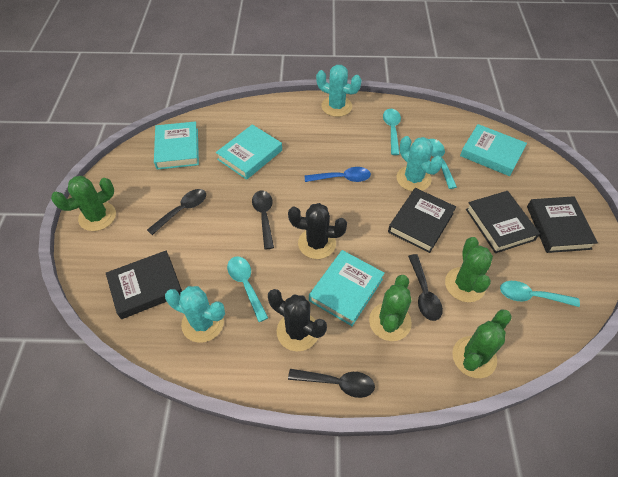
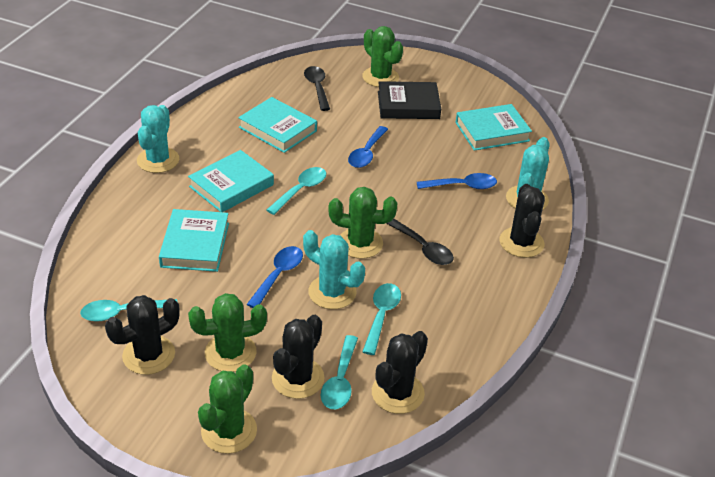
black book: [106,251,182,319] [388,188,456,253] [466,191,540,253] [527,196,598,253] = 4 -> [378,81,441,119] = 1
black cactus: [268,289,327,351] [288,203,347,259] = 2 -> [105,295,180,375] [272,315,325,399] [372,331,428,414] [499,184,545,258] = 4
black spoon: [147,189,206,235] [252,190,274,249] [288,369,375,398] [408,254,443,321] = 4 -> [304,66,330,111] [386,219,454,265] = 2
blue spoon: [305,167,371,182] = 1 -> [246,246,303,308] [348,126,388,168] [417,173,497,189] = 3

